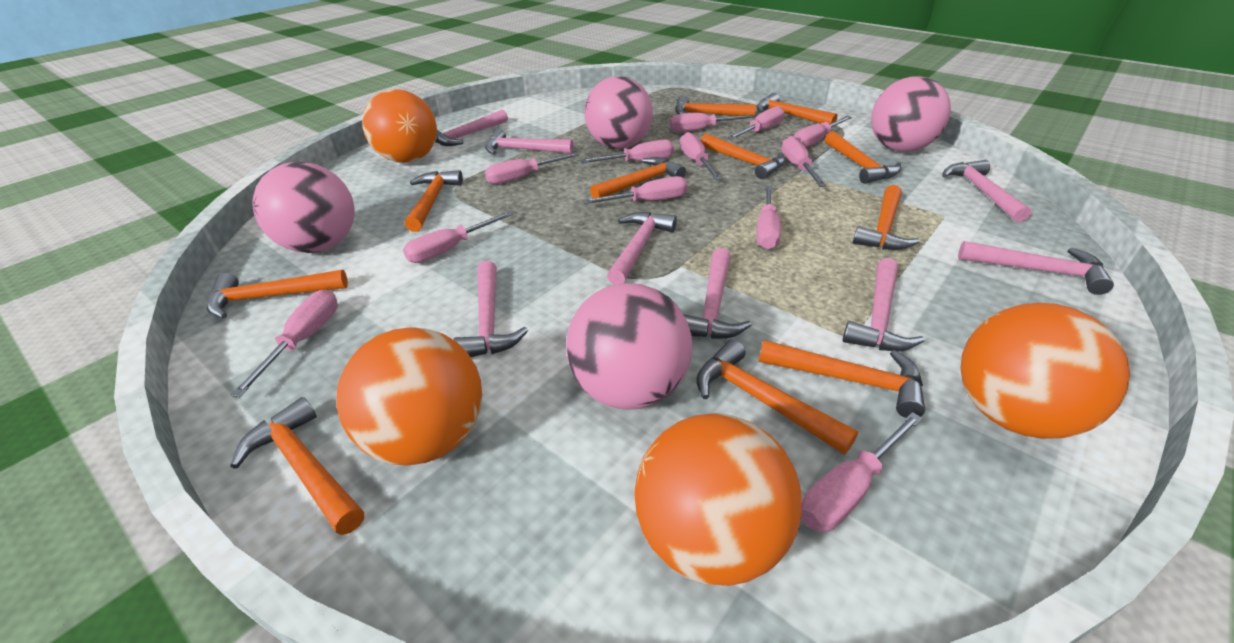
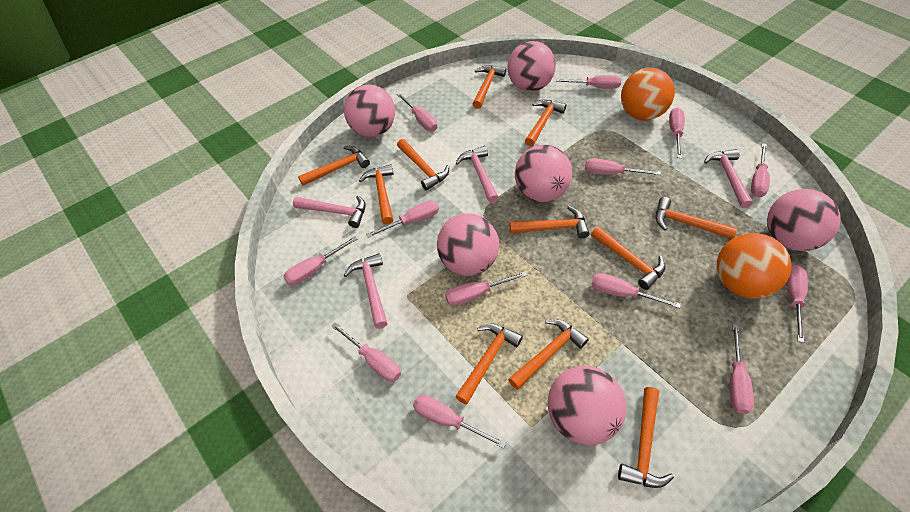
orange ball: [336,327,482,465] [362,89,437,163] [634,413,802,586] [960,303,1130,439] = 4 -> [621,68,675,120] [717,233,791,299] = 2
pink ball: [252,162,355,253] [566,283,692,410] [585,76,653,149] [871,76,951,152] = 4 -> [344,85,395,137] [437,213,499,276] [508,41,556,92] [515,145,572,202] [548,366,626,445] [767,189,841,251] = 6
pink hammer: [435,110,508,146] [453,261,528,357] [485,129,573,155] [607,212,677,285] [683,248,751,339] [842,258,925,351] [942,160,1032,222] [958,241,1114,295] = 8 -> [293,195,366,228] [344,253,388,329] [456,146,499,203] [704,149,753,208] = 4
pink screwdriver: [231,290,338,397] [403,211,513,263] [485,152,579,184] [580,140,674,163] [582,176,687,204] [670,113,754,132] [680,132,722,180] [727,106,785,140] [756,185,781,250] [781,136,826,187] [794,116,852,147] [801,412,923,532] = 12 -> [284,236,357,285] [331,323,401,382] [366,201,439,238] [397,93,437,131] [413,395,507,448] [445,271,527,306] [556,75,621,89] [585,158,661,175] [591,273,681,308] [669,108,685,158] [730,324,754,414] [751,143,770,197] [786,265,808,343] = 13

